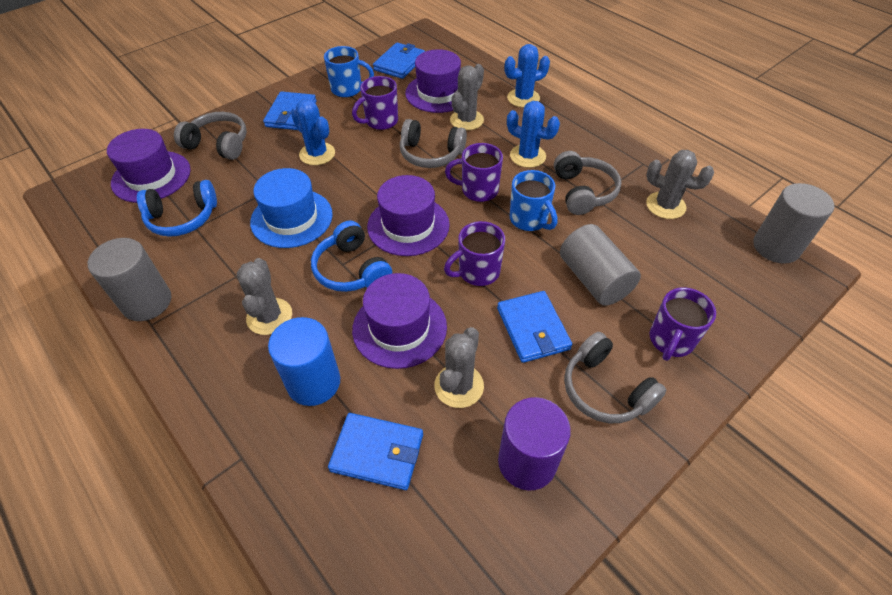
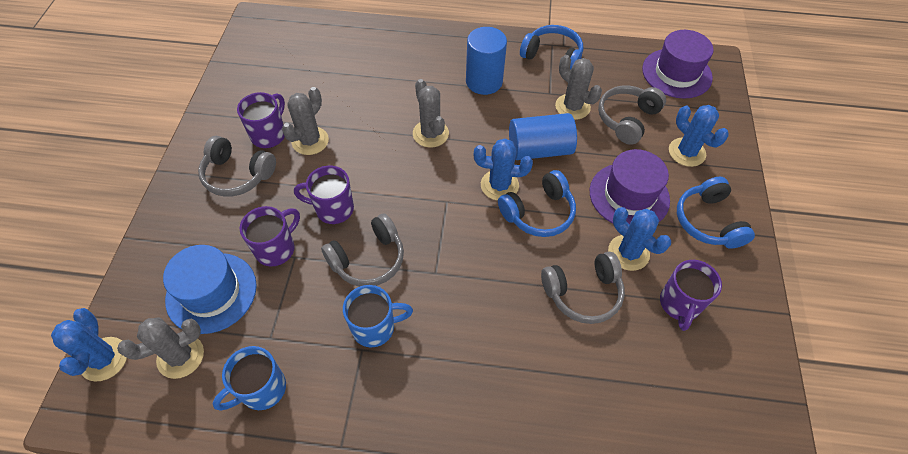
blue cactus: [291,99,335,165] [505,44,550,108] [507,101,560,168] = 3 -> [51,308,127,382] [474,138,533,201] [608,207,671,271] [669,105,729,167] = 4
blue cylinder: [268,317,340,406] = 1 -> [466,27,507,95] [509,113,577,160] = 2
blue headphones: [137,180,217,237] [311,221,392,292] = 2 -> [498,170,576,237] [520,25,583,69] [677,177,755,249] = 3
blue wallet: [263,91,316,130] [328,413,423,490] [373,42,425,79] [497,291,572,363] = 4 -> none = 0
grey cylinder: [88,238,171,321] [560,224,641,306] [753,183,834,264] = 3 -> none = 0
purple cylinder: [498,397,571,491] = 1 -> none = 0
purple hat: [107,129,191,203] [352,273,447,369] [367,175,450,256] [405,49,461,113] = 4 -> [590,149,670,224] [642,30,714,98] = 2

